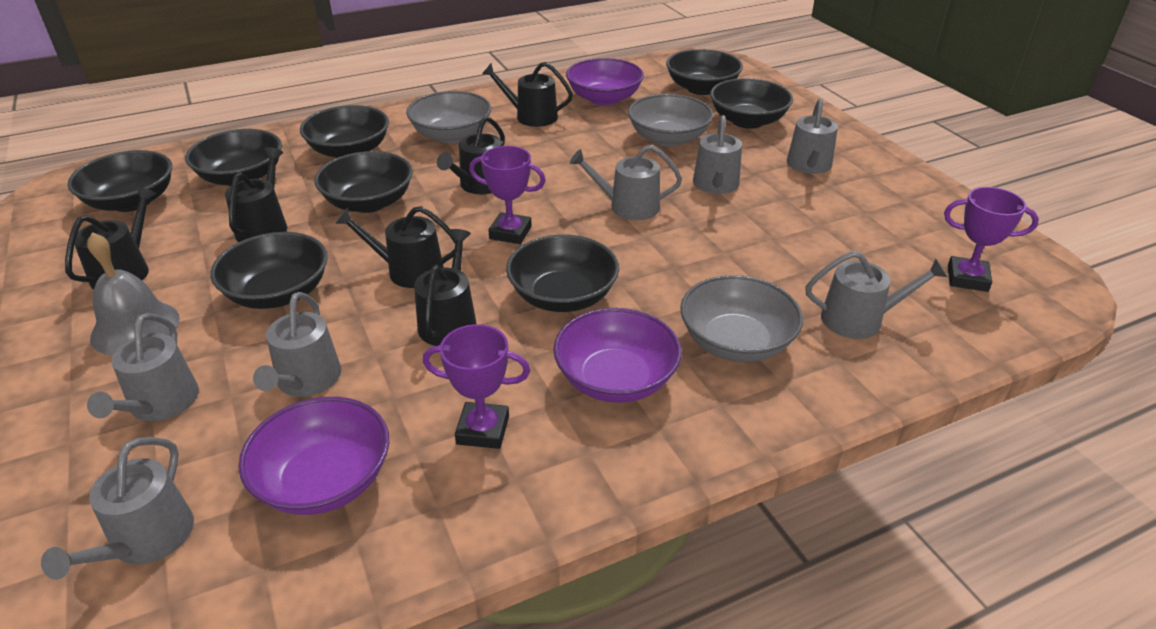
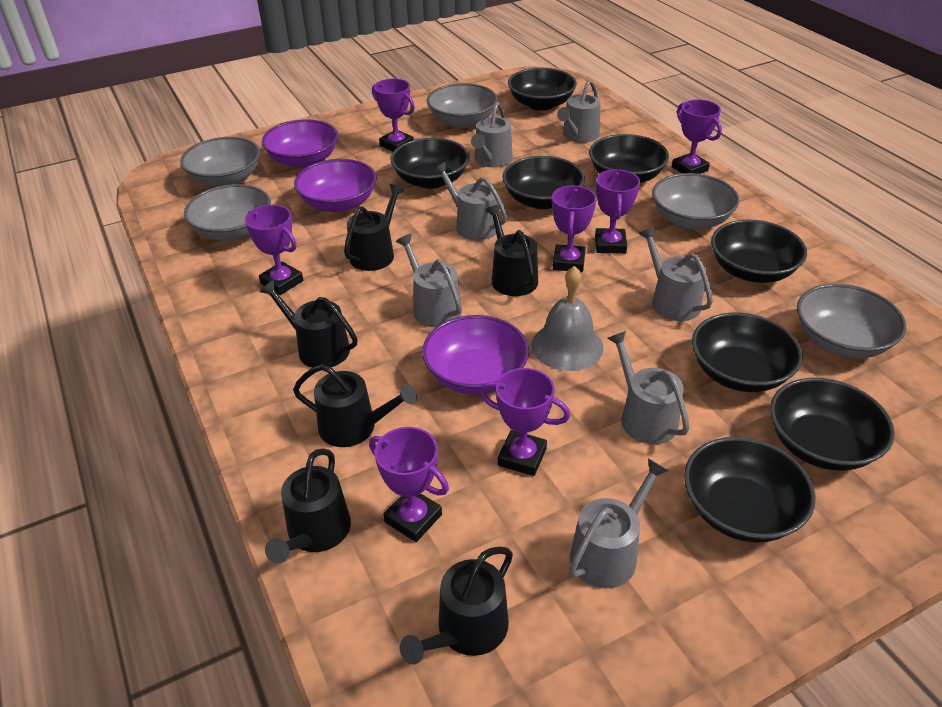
grey bowl: [406,91,491,143] [628,94,713,147] [680,275,803,362] = 3 -> [180,137,260,187] [184,184,271,241] [427,83,498,128] [652,173,740,229] [797,284,906,358] = 5
purple trophy: [423,324,530,449] [469,146,546,244] [944,187,1039,292] = 3 -> [245,205,303,295] [369,427,449,542] [372,78,415,152] [480,368,570,476] [552,186,597,272] [595,169,640,254] [672,99,722,174] = 7

